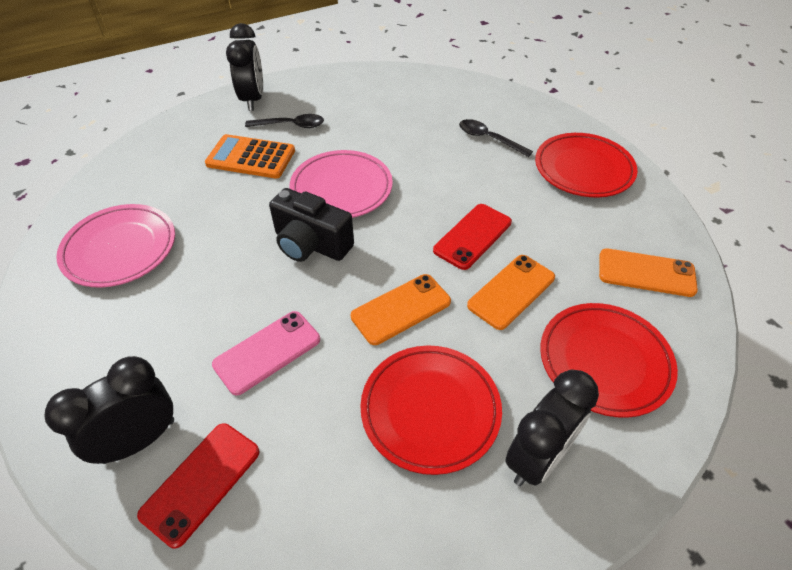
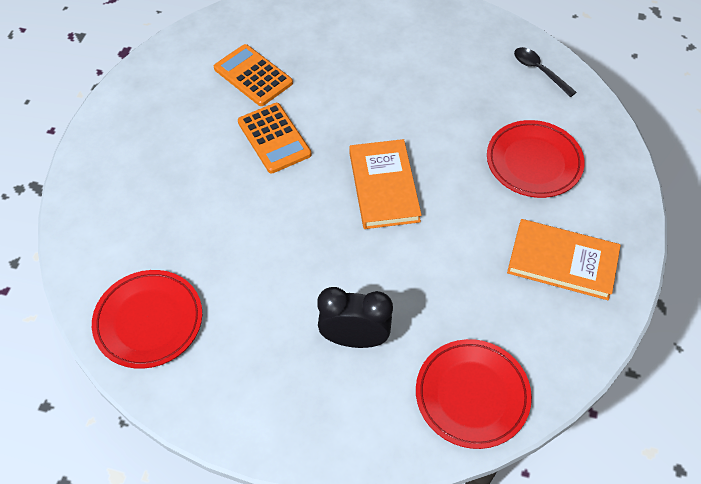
black camera: [269,188,354,262] = 1 -> none = 0
black clock: [44,356,174,464] [226,23,263,111] [505,370,599,486] = 3 -> [317,287,393,348] = 1
black spoon: [245,114,324,128] [459,119,533,157] = 2 -> [514,47,577,97] = 1
orange book: none = 0 -> [349,139,422,229] [507,219,621,300] = 2
orange calculator: [205,134,295,178] = 1 -> [214,44,293,106] [238,103,311,173] = 2
orange phone: [351,274,451,345] [467,255,555,330] [599,248,698,297] = 3 -> none = 0
pink phone: [212,311,320,395] = 1 -> none = 0
pink plate: [56,204,175,287] [290,150,393,218] = 2 -> none = 0
red phone: [137,423,260,548] [433,204,512,270] = 2 -> none = 0

